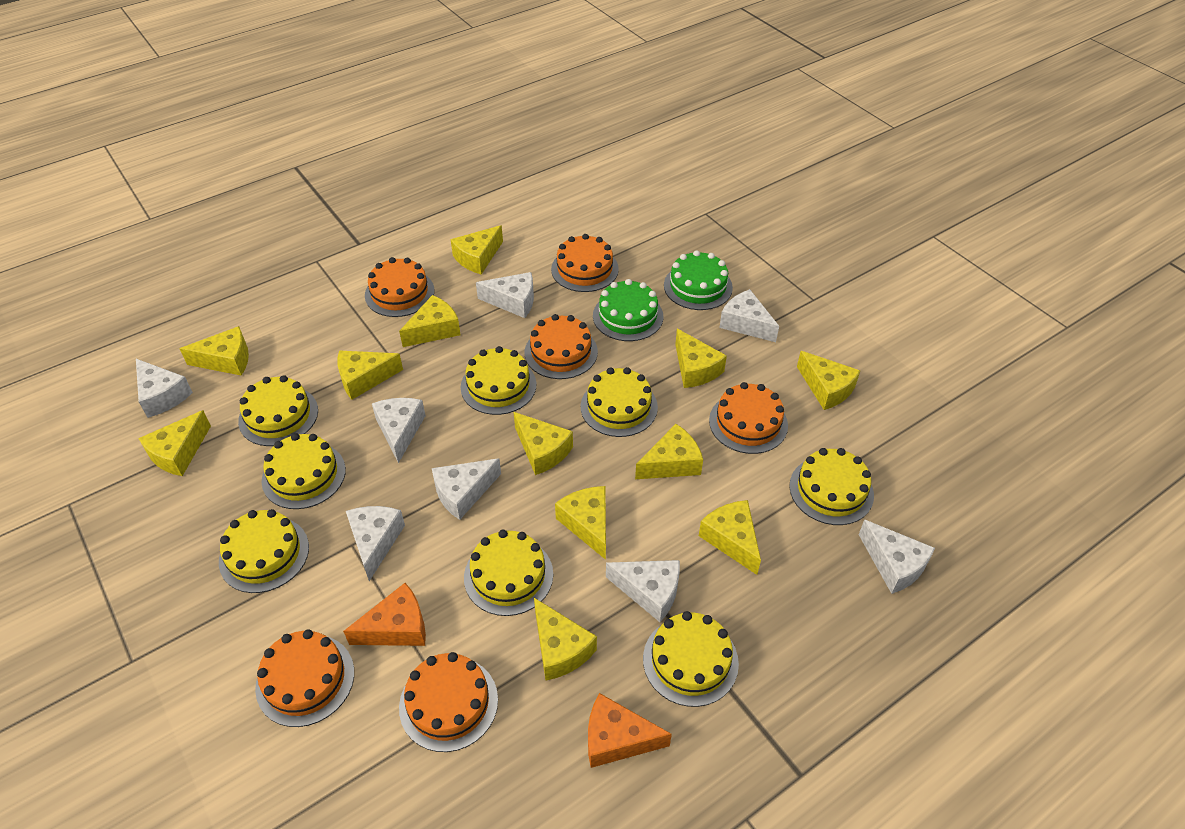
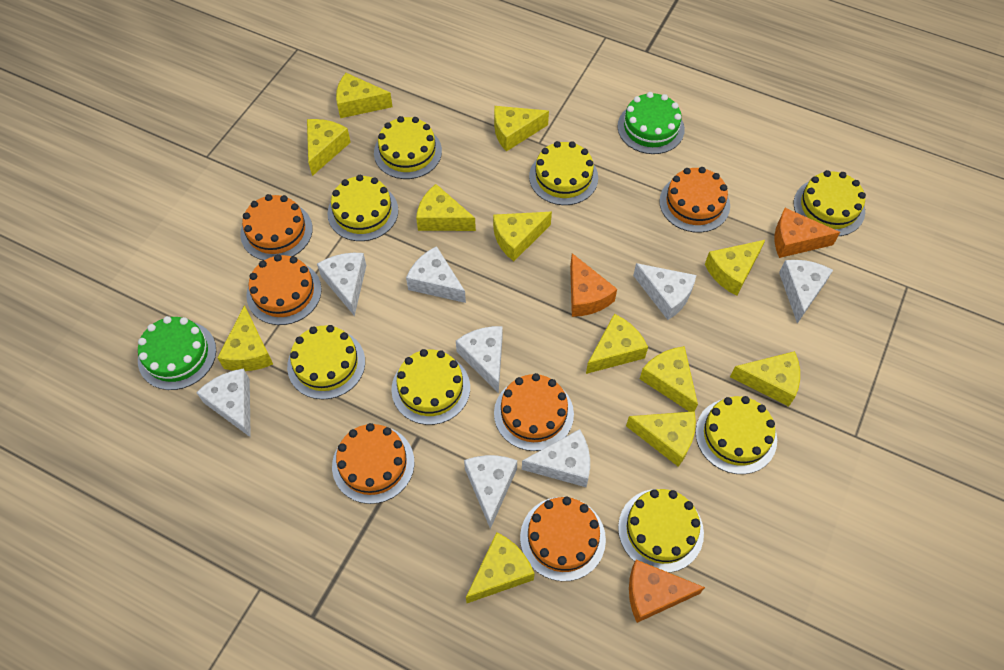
orange cheese: [343,583,426,646] [588,693,672,768] = 2 -> [570,253,617,317] [629,560,705,623] [775,208,840,258] = 3

